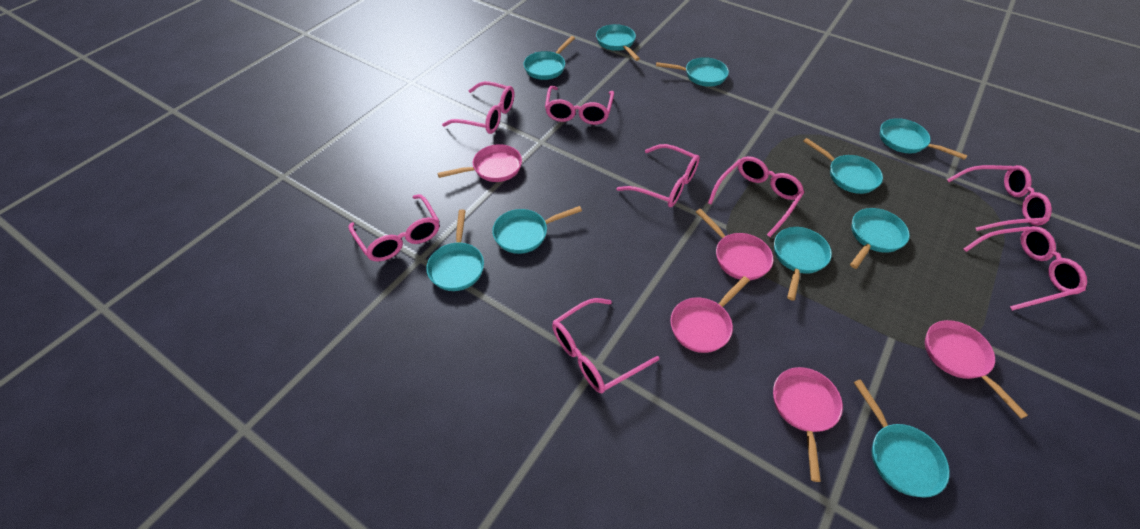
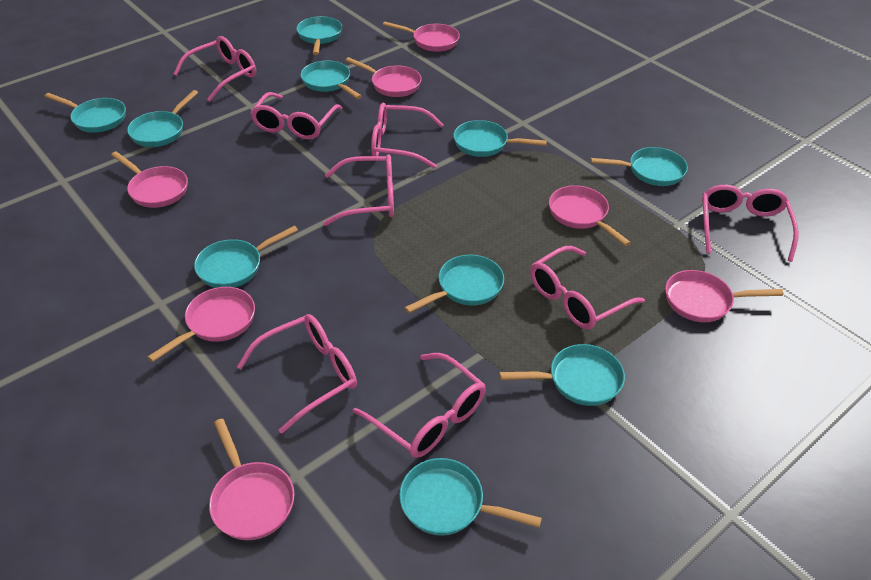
pink pan: [438,144,522,182] [670,276,750,353] [696,209,773,280] [773,367,843,482] [925,320,1028,419] = 5 -> [111,151,188,208] [148,287,255,362] [209,419,295,540] [345,57,422,97] [383,22,460,52] [549,185,631,246] [665,270,783,322] = 7

